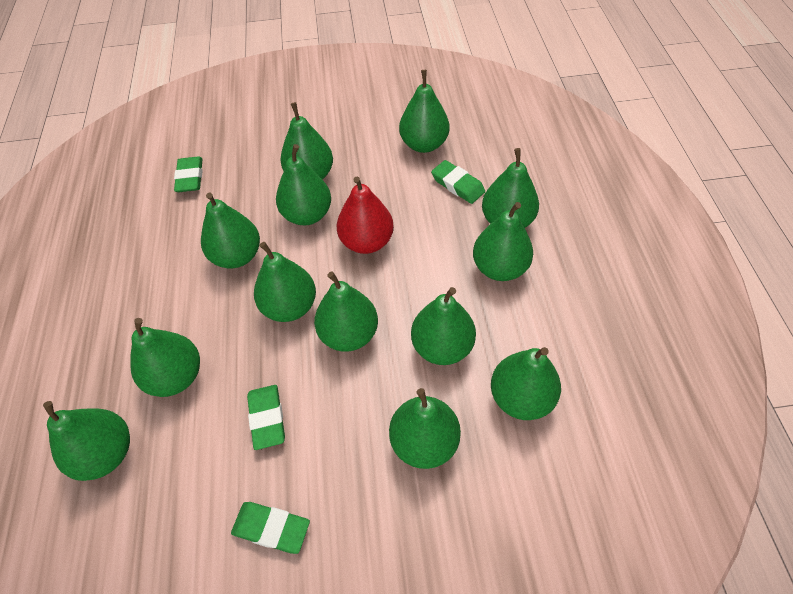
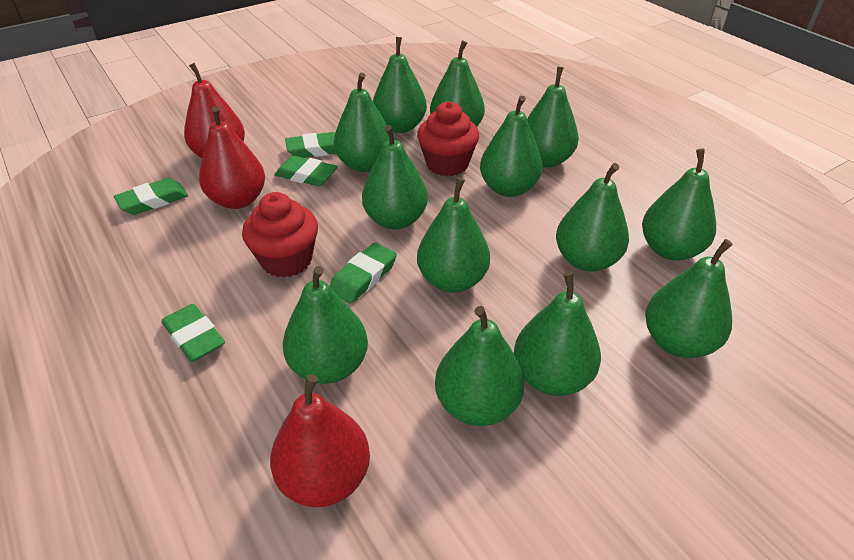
green eraser: [174,156,203,192] [231,502,310,554] [247,385,285,450] [431,160,485,204] = 4 -> [114,178,188,215] [162,304,225,362] [274,156,338,186] [285,132,336,158] [330,243,397,304] = 5
red cupcake: none = 0 -> [242,192,318,278] [417,101,479,176] = 2
red pear: [337,177,394,254] = 1 -> [184,63,245,158] [199,106,265,209] [270,374,370,507] = 3

